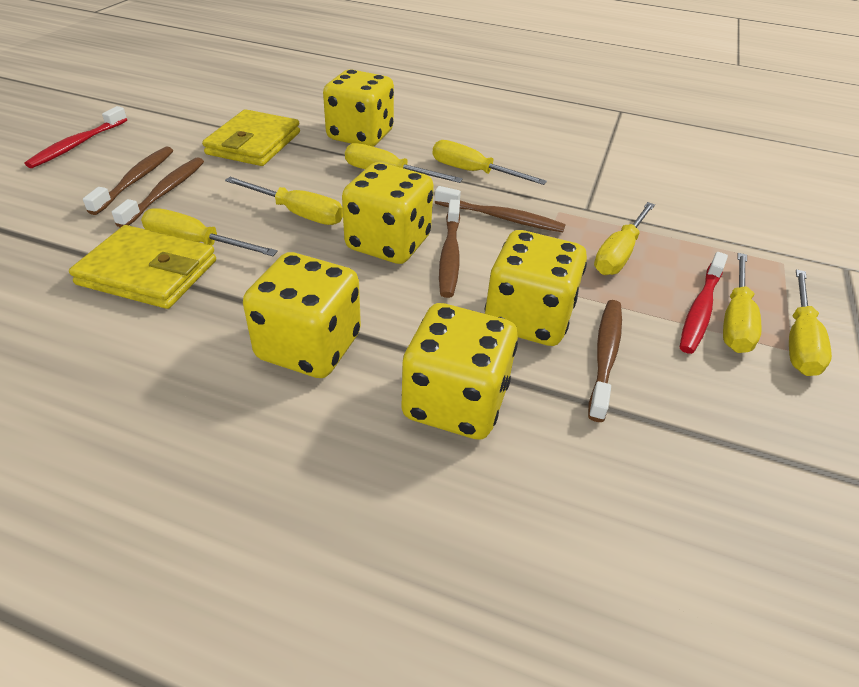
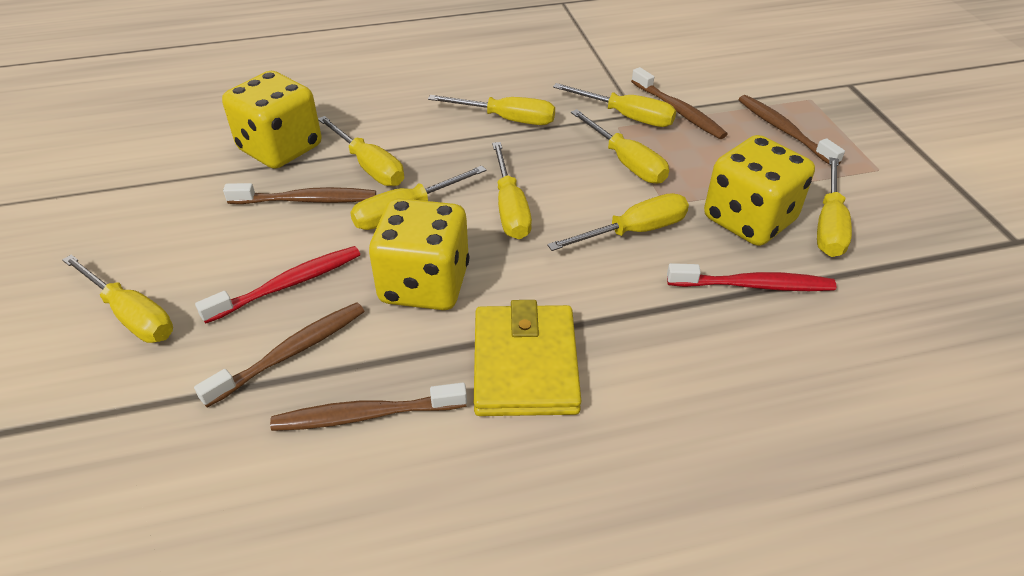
yellow dice: [243,252,361,378] [323,69,394,147] [342,162,434,264] [401,303,518,440] [485,230,587,346] = 5 -> [222,71,321,169] [369,198,469,310] [704,135,815,246] = 3
yellow screwdriver: [141,208,278,256] [225,177,343,225] [345,143,463,183] [432,140,547,185] [594,202,655,275] [723,253,762,353] [789,269,832,376] = 7 -> [62,255,173,343] [318,116,404,186] [350,166,487,230] [428,95,555,125] [492,142,532,239] [547,193,689,251] [553,83,676,127] [571,109,669,184] [817,157,852,257] = 9
yellow wallet: [69,225,216,309] [202,109,300,166] = 2 -> [474,300,581,416] = 1

